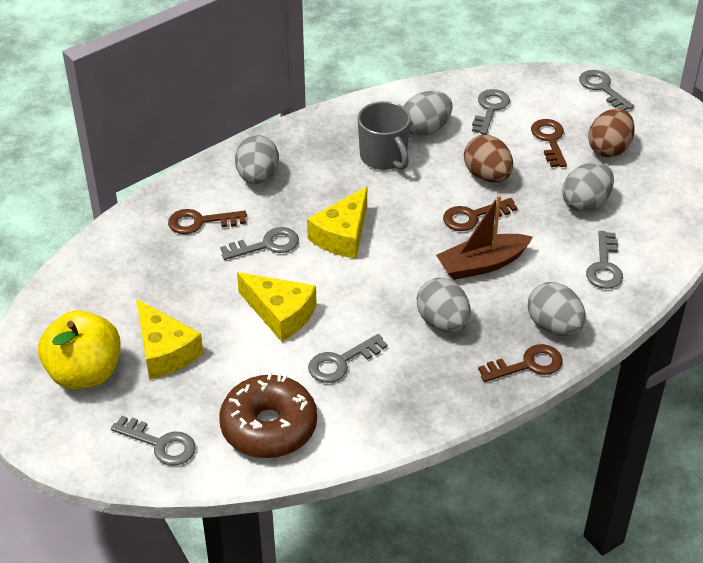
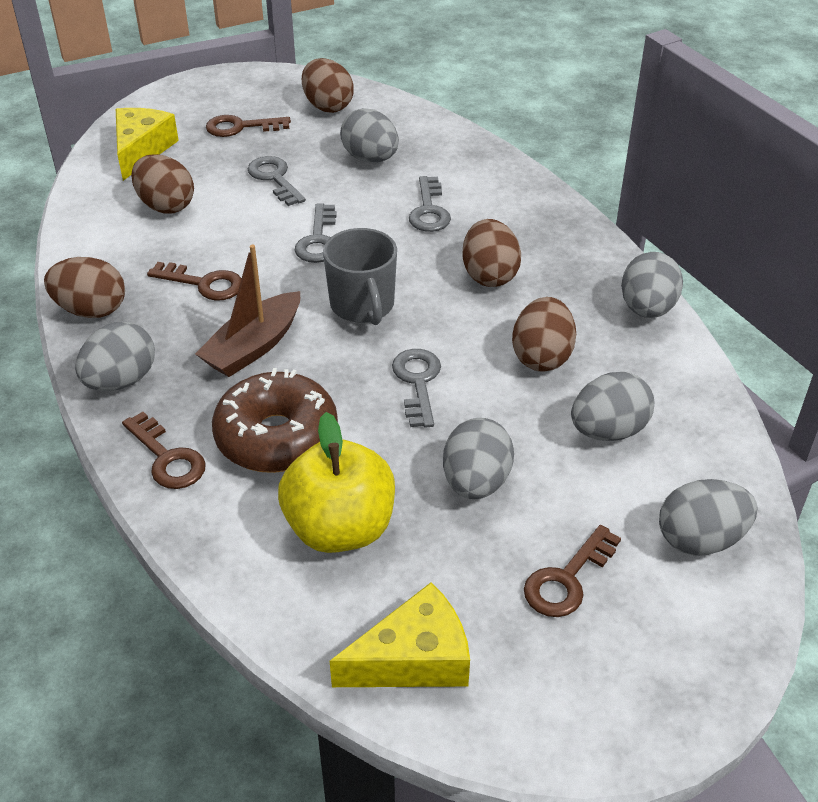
brown egg: [464,135,513,182] [588,108,635,158] = 2 -> [44,257,125,318] [131,154,194,214] [302,58,354,113] [462,219,521,287] [512,297,576,372] = 5
grey egg: [235,135,279,185] [403,91,453,136] [417,278,471,333] [528,282,586,336] [562,162,614,212] = 5 -> [75,322,155,391] [340,108,399,163] [443,418,514,499] [571,372,654,441] [621,252,683,318] [659,479,757,556] = 6
grey key: [111,416,196,466] [220,227,299,260] [308,334,388,383] [472,89,510,135] [579,70,634,110] [586,231,623,289] = 6 -> [248,156,306,206] [295,203,337,263] [392,349,441,428] [409,176,451,232] = 4
yellow cheese: [136,299,203,380] [237,272,317,342] [307,187,367,258] = 3 -> [116,108,179,181] [330,583,470,687] = 2

